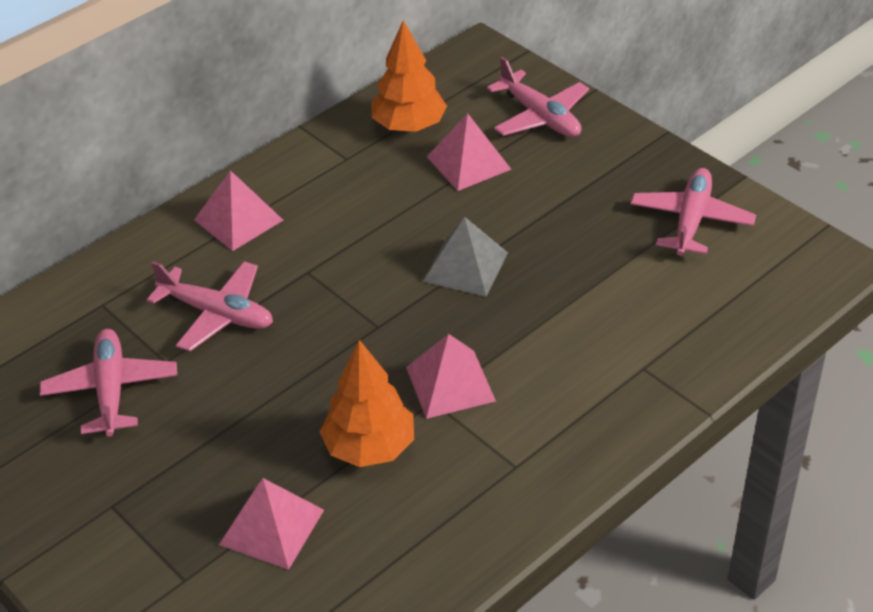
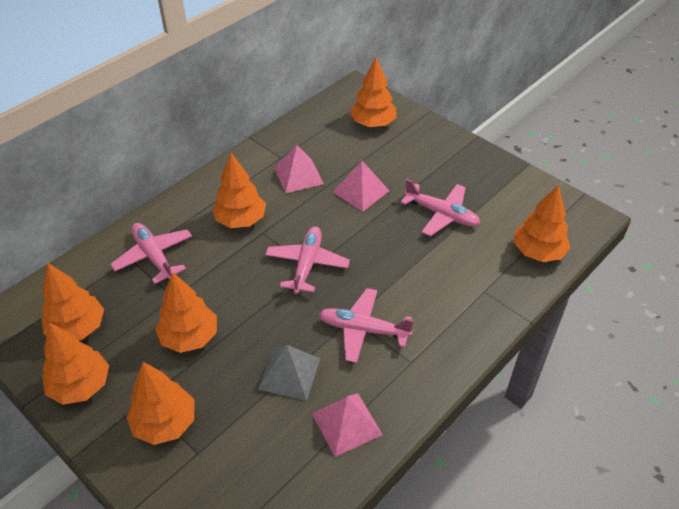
orange tree: [320,340,414,467] [372,20,447,132] = 2 -> [41,263,104,340] [42,323,109,405] [127,362,195,445] [155,272,217,353] [212,153,266,228] [350,57,396,127] [513,185,570,262] = 7
pink pyramid: [194,170,284,251] [219,478,324,570] [406,334,496,419] [427,113,511,191] = 4 -> [274,145,324,194] [312,393,383,457] [333,161,389,212] = 3

